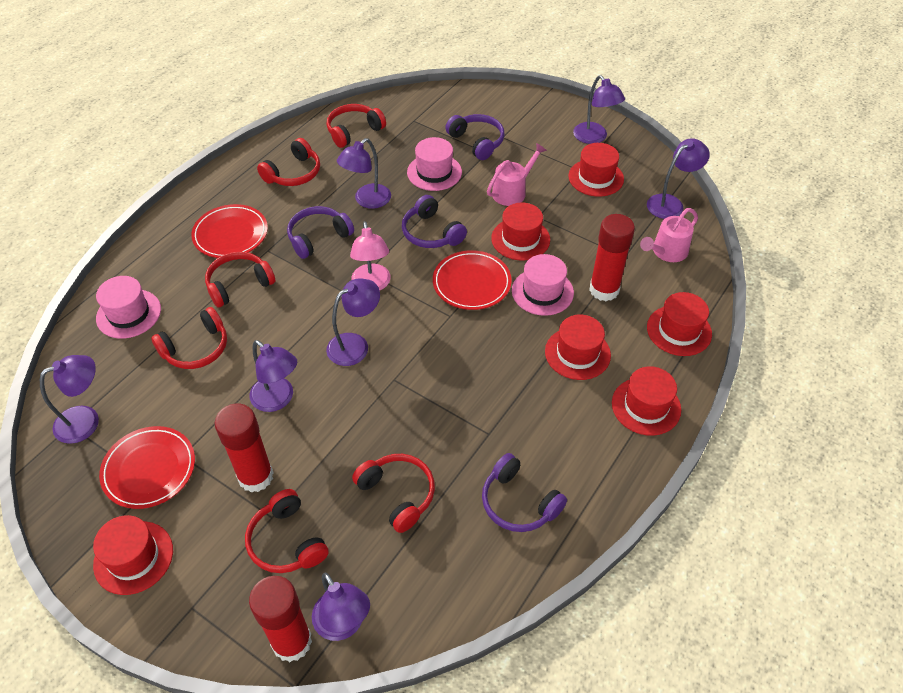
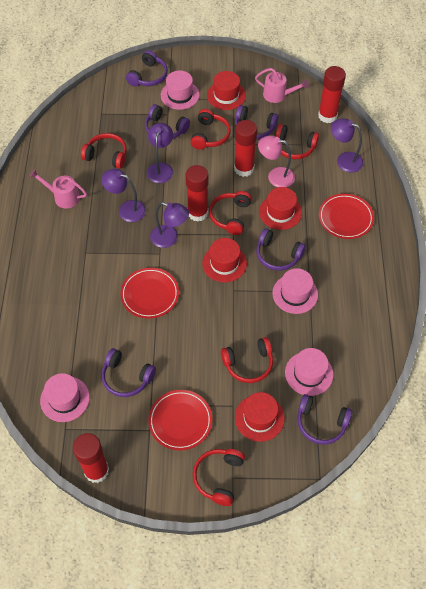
pink hat: [96,276,161,339] [407,137,462,191] [512,254,574,316] = 3 -> [40,373,90,422] [161,71,200,110] [272,268,318,314] [285,348,333,396] = 4
purple headphones: [287,206,354,259] [402,195,467,248] [445,114,505,160] [482,453,567,532] = 4 -> [101,348,156,397] [126,50,168,87] [145,104,190,139] [235,105,279,140] [256,228,306,271] [297,394,352,445] = 6
purple lamp: [40,355,99,444] [249,340,297,412] [312,573,370,641] [326,278,380,366] [337,138,391,209] [573,75,625,144] [647,138,710,219] = 7 -> [101,169,146,222] [147,123,173,183] [150,202,189,248] [331,118,363,172] = 4
red glue stick: [215,403,274,493] [249,576,312,662] [589,214,635,301] = 3 -> [73,433,109,483] [186,165,208,222] [234,120,257,177] [318,66,346,123] = 4
red hat: [93,515,173,595] [491,203,550,260] [545,315,611,380] [568,143,624,197] [612,366,681,436] [647,292,712,356] = 6 -> [202,238,247,282] [207,71,246,110] [235,392,285,442] [259,187,302,230] = 4

